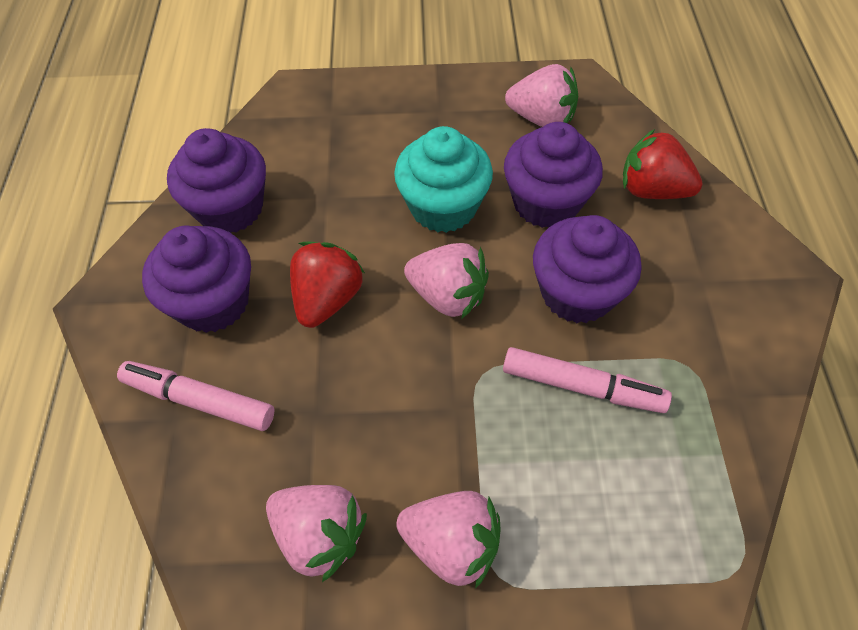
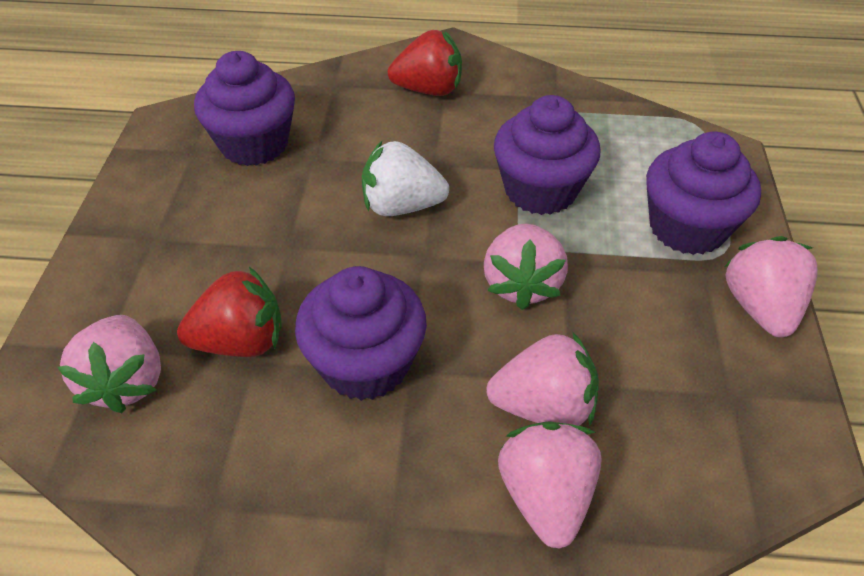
pink marker: [117,361,275,431] [503,347,672,413] = 2 -> none = 0
pink strawberry: [266,485,367,582] [396,491,501,589] [404,243,489,319] [505,64,578,127] = 4 -> [57,315,161,413] [484,224,568,310] [487,332,599,426] [498,422,602,549] [724,236,818,337] = 5
turquoise cupcake: [394,126,493,233] = 1 -> none = 0
white strawberry: none = 0 -> [362,141,449,216] = 1

